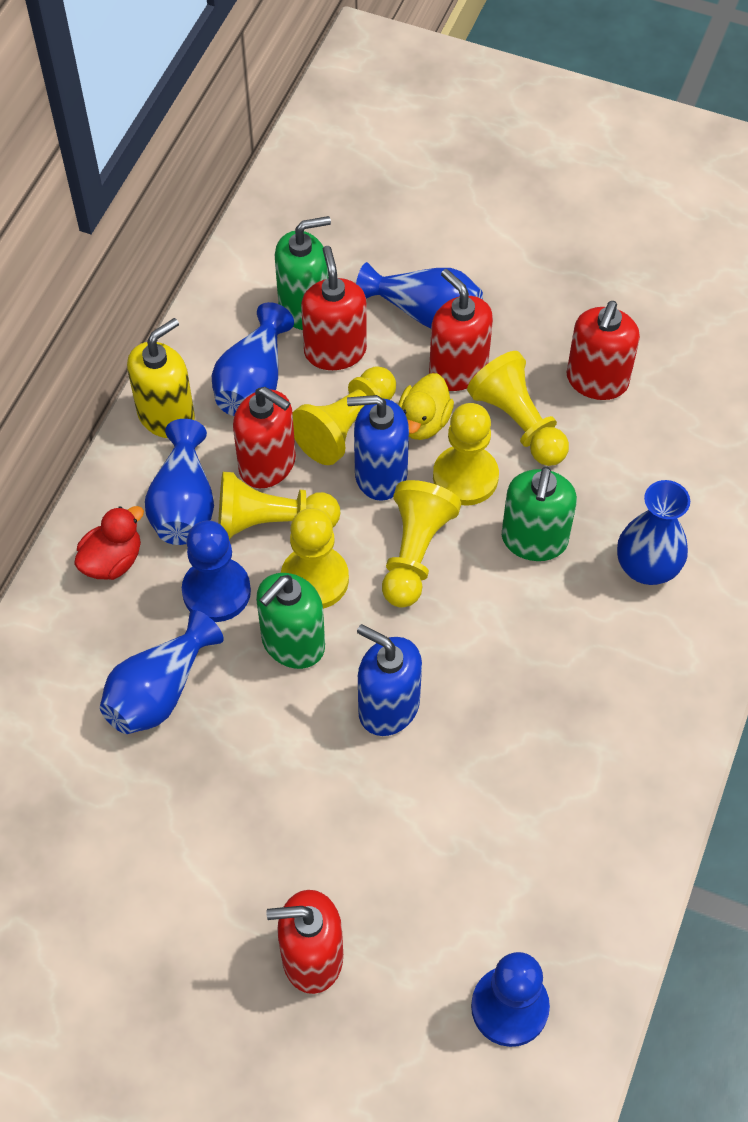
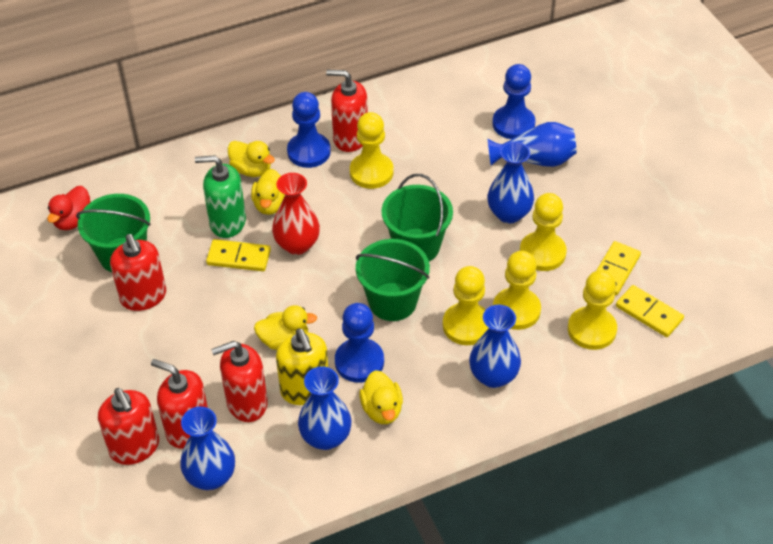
blue pawn: [182,521,251,622] [471,952,550,1047] = 2 -> [287,92,331,168] [335,303,384,383] [492,64,536,139] = 3
blue soap dispenser: [347,395,409,501] [357,624,422,736] = 2 -> none = 0
green bucket: none = 0 -> [76,194,151,272] [356,239,430,321] [382,174,453,262] = 3
green soap dispenser: [256,573,325,669] [275,216,331,330] [502,466,577,561] = 3 -> [195,156,246,238] = 1
red vase: none = 0 -> [272,173,320,255] = 1
yellow domino: none = 0 -> [206,239,271,271] [596,241,641,295] [616,285,684,337] = 3
yellow duck: [398,373,454,440] = 1 -> [228,141,275,177] [251,169,285,215] [254,305,317,350] [359,370,403,424] = 4
yellow pawn: [218,472,340,540] [281,508,349,609] [292,366,396,465] [382,480,461,608] [433,403,499,506] [467,351,569,466] = 6 -> [350,112,394,189] [443,266,489,345] [493,251,541,330] [520,193,567,271] [568,270,617,350] = 5

